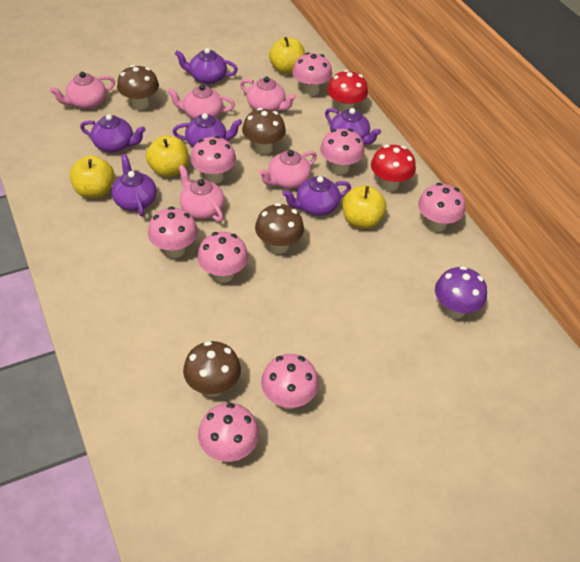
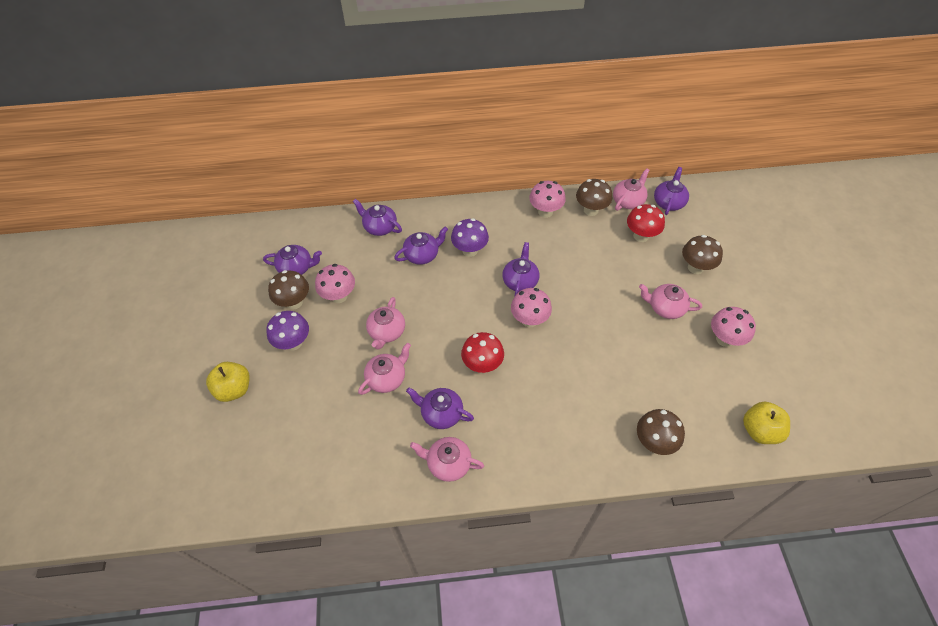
pink mushroom: [148,207,198,258] [191,136,236,184] [197,232,248,283] [198,403,259,462] [261,354,319,409] [292,52,332,96] [320,129,364,175] [418,183,465,232] = 8 -> [315,264,355,303] [511,288,552,327] [529,181,566,218] [711,307,756,347] = 4
purple mushroom: [435,266,487,319] = 1 -> [266,311,309,351] [451,218,489,257] = 2
yellow apple: [70,156,115,198] [146,136,188,177] [269,37,305,74] [342,185,386,229] = 4 -> [206,362,250,402] [743,402,790,444] = 2

